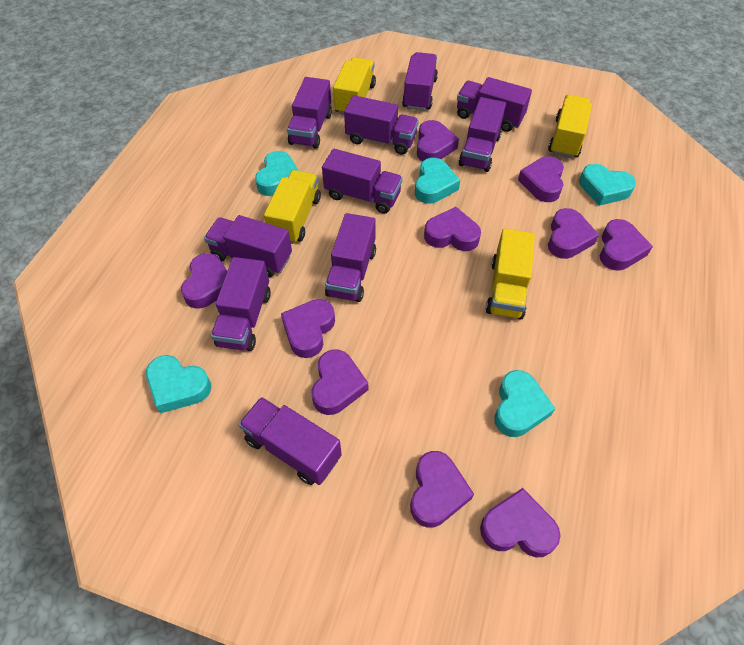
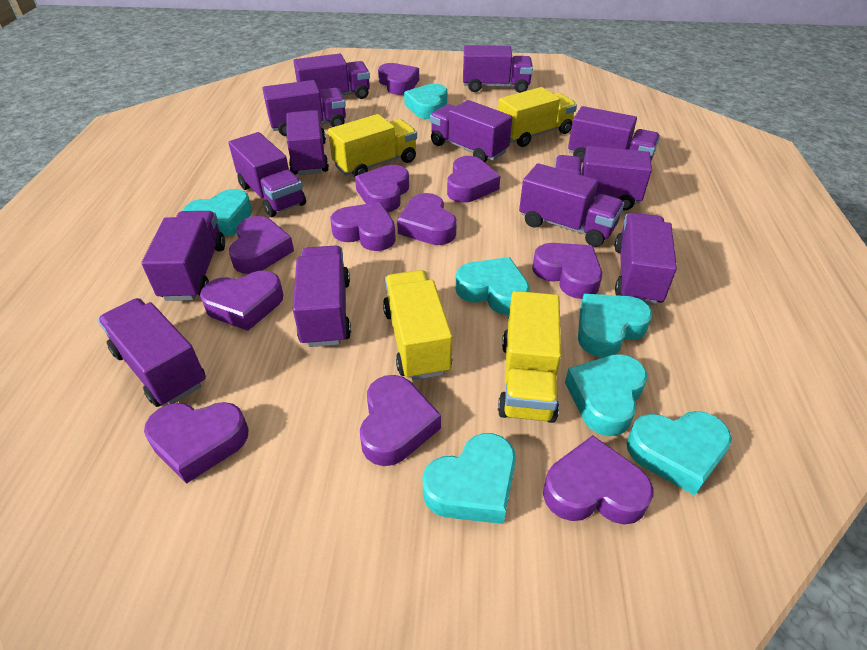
purple heart: [181,253,227,309] [281,299,335,358] [312,349,368,415] [410,451,474,528] [417,120,459,161] [424,207,481,251] [480,488,561,558] [518,156,564,202] [548,208,599,259] [600,219,653,271] = 10 -> [144,402,248,484] [200,271,284,331] [229,216,294,274] [330,202,396,251] [355,165,409,212] [360,375,441,466] [378,63,419,95] [397,193,457,245] [447,156,500,203] [532,243,602,299] [543,435,653,525] = 11
purple truck: [204,215,292,277] [211,257,271,351] [239,397,342,485] [287,77,332,149] [322,149,403,214] [325,213,376,302] [344,95,419,155] [402,52,438,111] [457,77,532,132] [459,97,506,172] = 10 -> [98,298,206,407] [141,211,225,301] [228,132,306,217] [262,80,346,136] [286,110,329,175] [293,54,370,99] [293,245,351,347] [430,100,512,162] [463,45,533,93] [519,163,624,247] [554,146,652,210] [568,106,660,162] [615,213,677,305] = 13
turquoise heart: [146,355,211,413] [255,151,299,196] [415,158,460,204] [494,370,555,437] [579,164,636,206] = 5 -> [183,189,252,236] [404,84,447,119] [423,433,516,524] [455,257,530,315] [565,354,647,436] [578,294,652,357] [626,411,732,495] = 7

